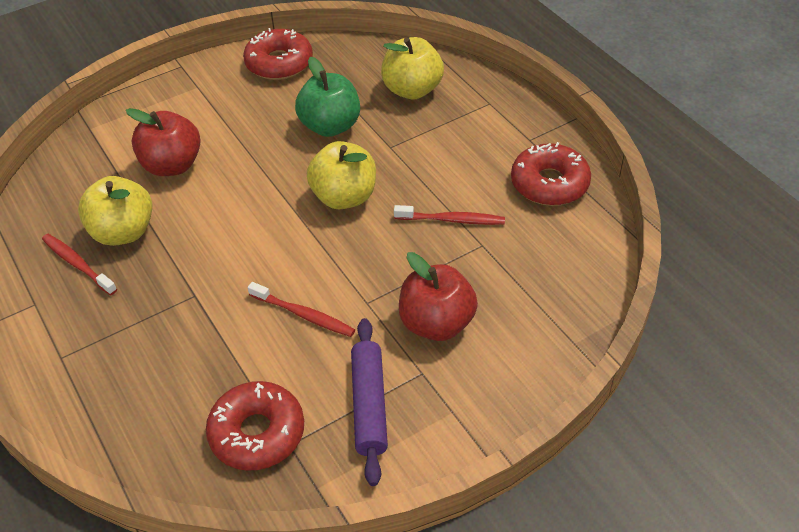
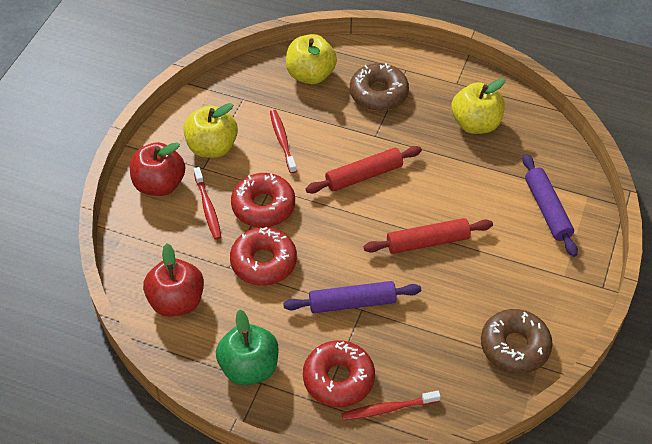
brown donut: none = 0 -> [350,63,409,111] [481,309,553,374] = 2
purple rolling pin: [351,318,388,486] = 1 -> [283,281,421,313] [522,154,578,257] = 2
red rolling pin: none = 0 -> [305,146,422,193] [364,218,493,254] = 2

